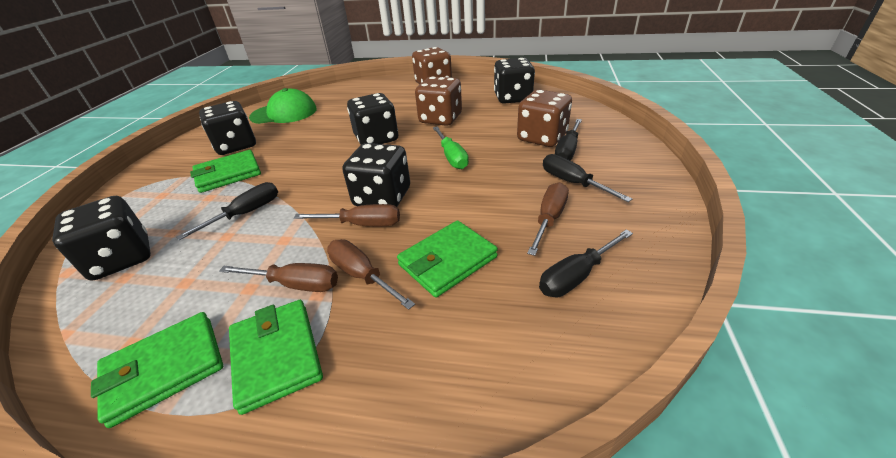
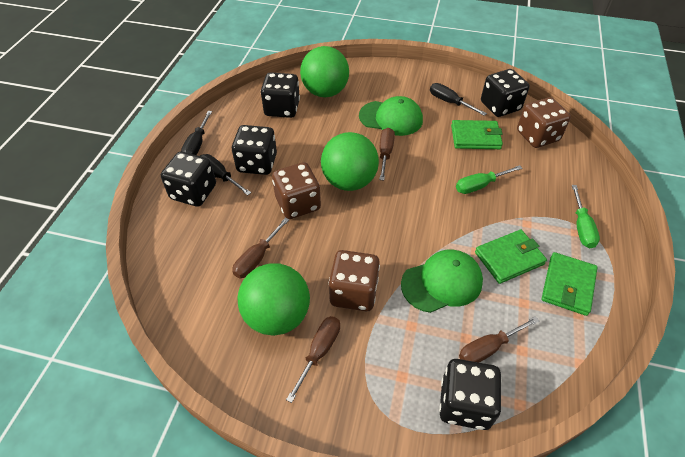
black screwdriver: [176,182,278,240] [539,230,633,297] [543,154,632,202] [555,119,582,161] = 4 -> [181,111,212,155] [200,154,251,195] [430,83,487,116] = 3
green ball: none = 0 -> [238,263,310,336] [300,46,349,97] [321,132,379,191] = 3
green cap: [249,88,317,124] = 1 -> [359,96,423,136] [401,250,483,313] = 2
green screwdriver: [433,126,469,169] = 1 -> [456,165,523,194] [572,185,600,248] = 2
green wallet: [91,312,223,428] [190,150,261,193] [229,300,323,415] [397,220,498,298] = 4 -> [451,120,503,149] [475,230,547,284] [542,252,598,316] = 3

